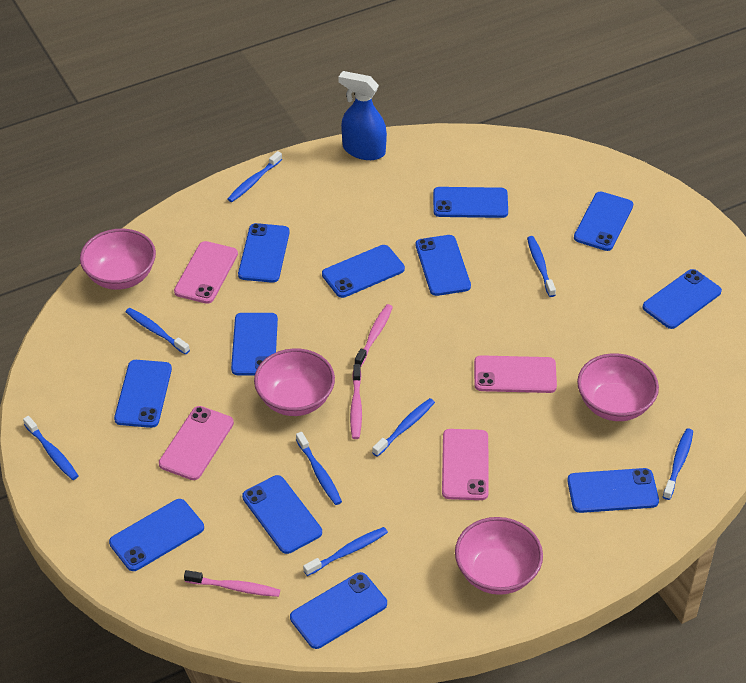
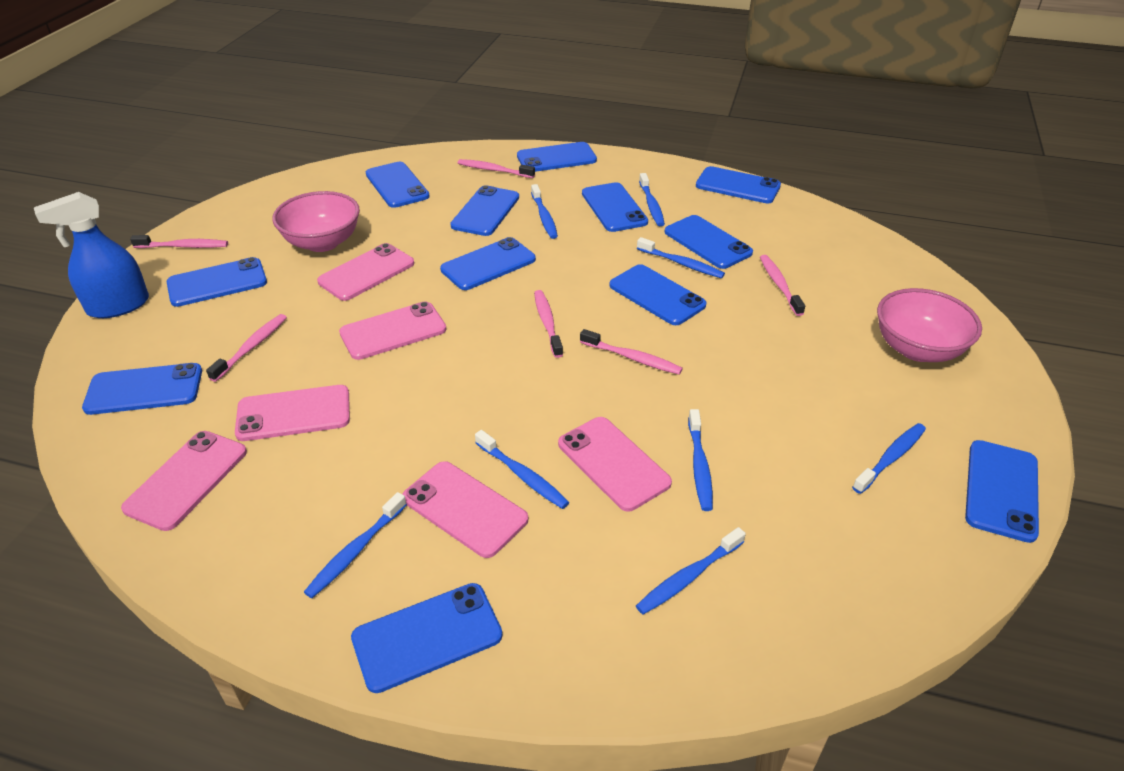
pink bowl: [80,229,156,290] [254,348,335,416] [455,517,543,595] [577,354,659,421] = 4 -> [272,191,360,252] [877,288,982,362] = 2
pink phone: [159,406,234,480] [174,241,238,304] [442,429,489,500] [474,355,557,393] = 4 -> [121,431,247,531] [235,385,350,441] [317,243,414,301] [339,301,446,360] [403,461,528,558] [558,417,672,511] = 6
pink toothbrush: [184,570,280,597] [350,364,362,439] [355,304,393,367] = 3 -> [130,235,228,248] [206,314,287,382] [458,159,535,178] [534,290,563,358] [580,329,683,375] [760,255,805,316] = 6

